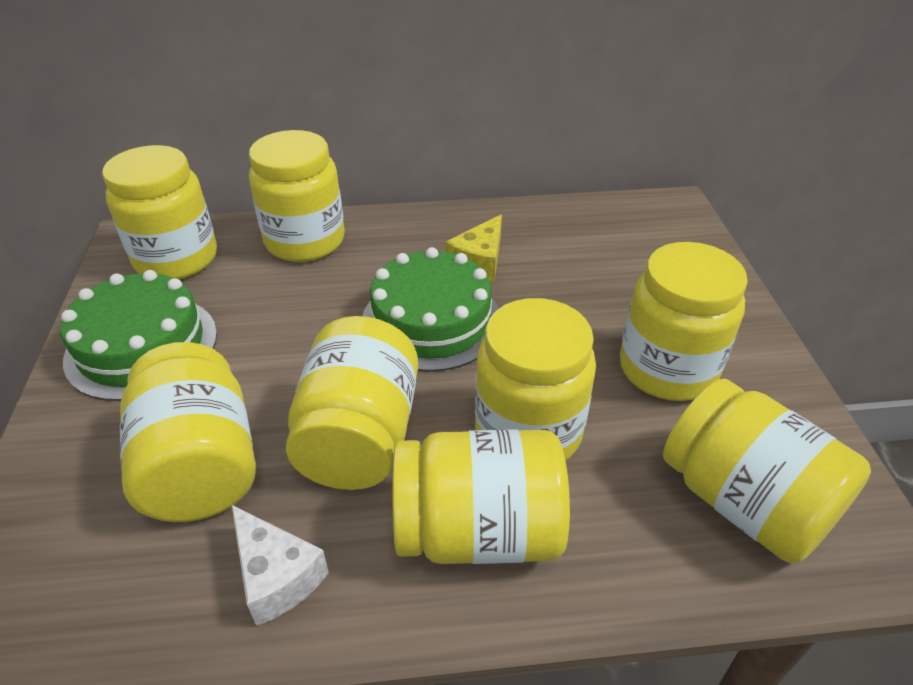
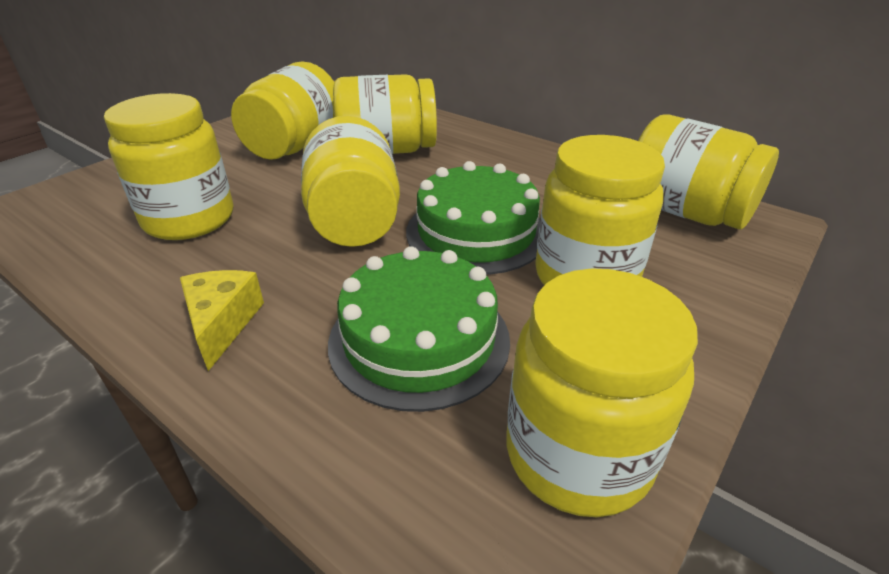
white cheese: [232,505,329,626] = 1 -> none = 0
yellow jar: [102,145,217,279] [120,342,256,522] [249,130,345,262] [286,316,418,490] [392,429,570,564] [475,298,596,461] [620,242,748,401] [663,379,871,563] = 8 -> [104,93,233,240] [231,62,335,160] [301,116,400,247] [333,74,437,154] [507,268,698,517] [535,135,665,285] [638,114,779,230] = 7

